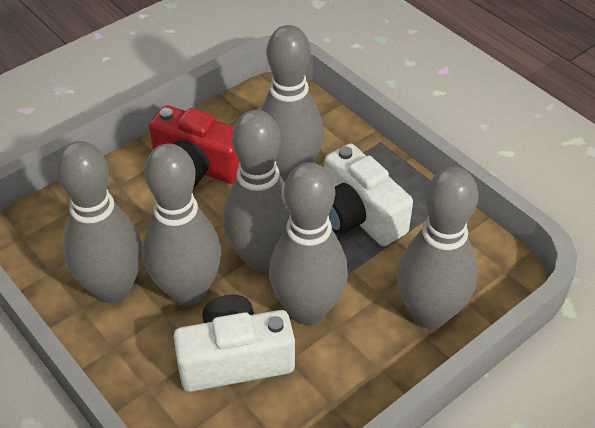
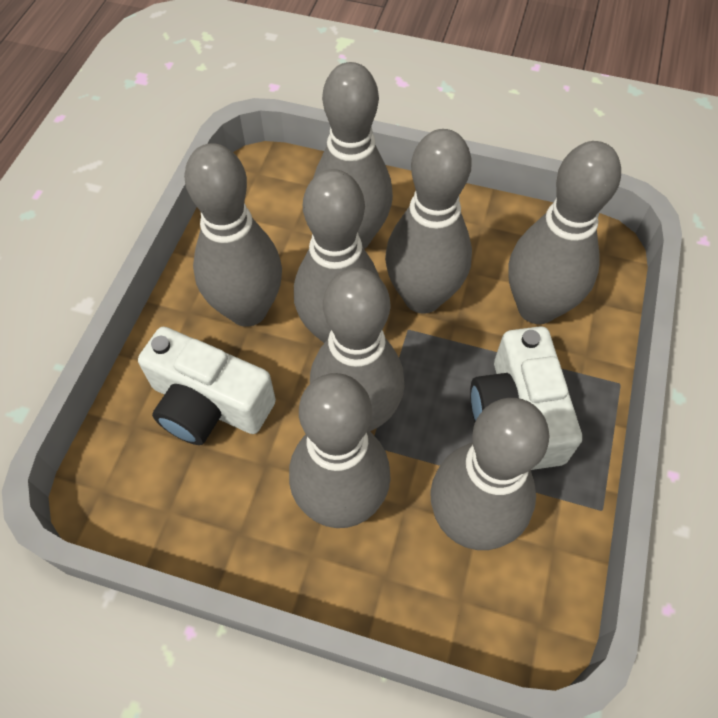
grey bowling pin: [56,141,142,303] [143,143,221,306] [223,110,290,272] [260,25,324,183] [269,162,348,325] [397,167,478,329] = 6 -> [184,143,282,327] [289,373,391,528] [294,169,380,343] [310,268,404,431] [313,62,393,249] [385,129,472,314] [430,398,549,550] [508,141,621,324] = 8
red camera: [149,105,239,188] = 1 -> none = 0

